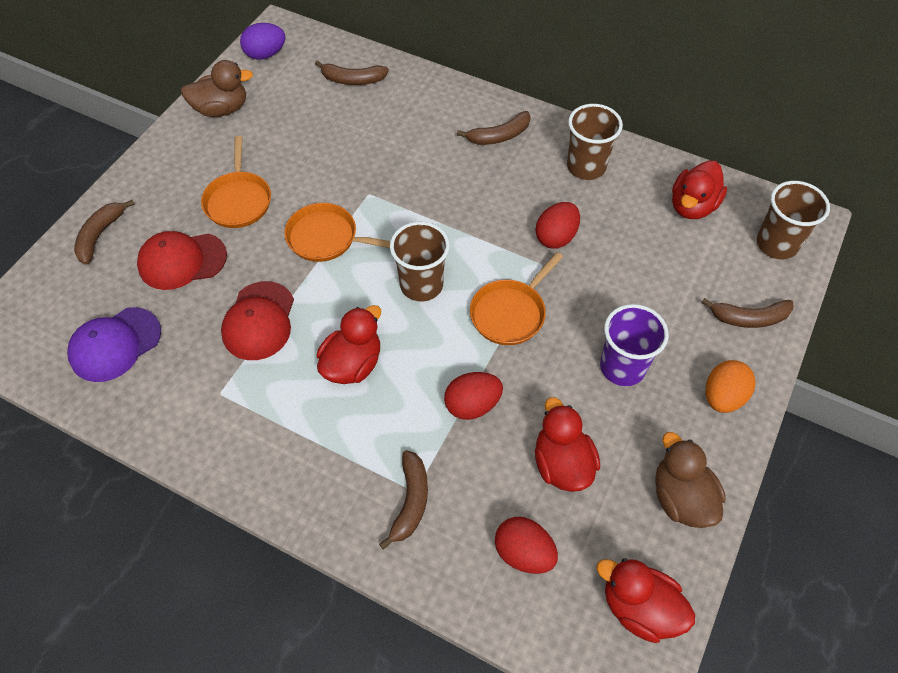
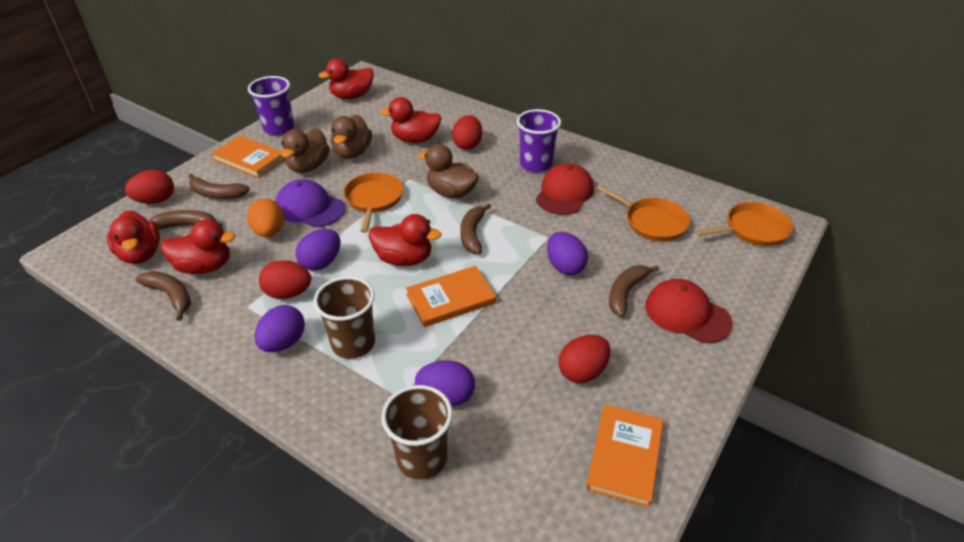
brown cup: [390,222,450,301] [567,104,623,180] [757,181,830,259] = 3 -> [313,276,375,359] [381,385,453,480] = 2
brown duck: [181,60,253,117] [655,432,726,528] = 2 -> [281,128,330,173] [331,115,372,159] [418,144,479,198] = 3
orange book: none = 0 -> [211,136,285,178] [406,266,496,327] [586,404,663,508] = 3
purple cup: [600,304,669,386] = 1 -> [248,76,294,135] [517,109,561,173] = 2
purple egg: [240,23,285,60] = 1 -> [255,305,305,352] [296,229,340,271] [415,360,475,406] [547,232,588,275] = 4
red duck: [317,305,381,384] [535,397,600,492] [597,558,695,643] [672,161,727,219] = 4 -> [107,211,160,264] [161,219,236,274] [319,58,374,99] [369,214,441,266] [380,97,442,143] = 5
red egg: [444,372,503,420] [495,517,558,574] [536,202,580,249] = 3 -> [125,170,174,204] [259,260,311,299] [452,115,482,150] [559,335,611,383] = 4

